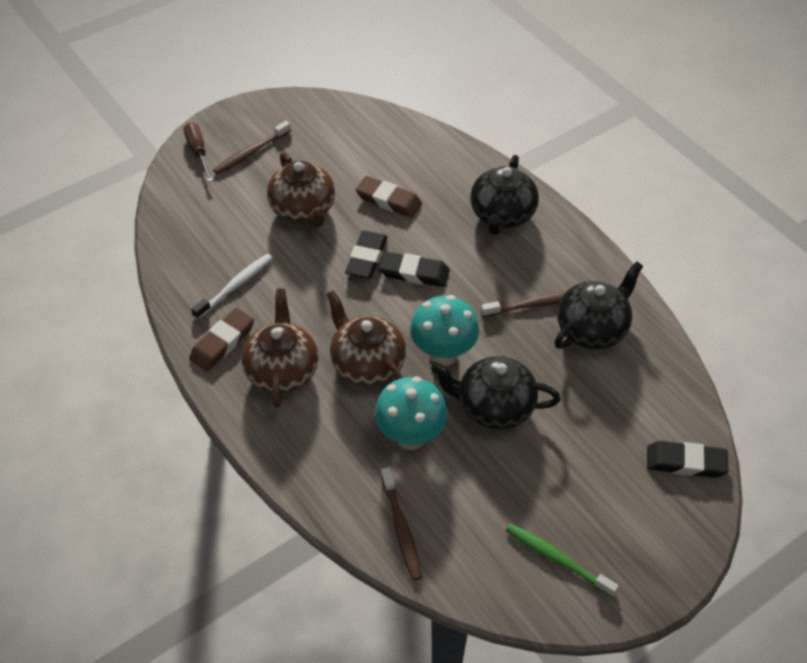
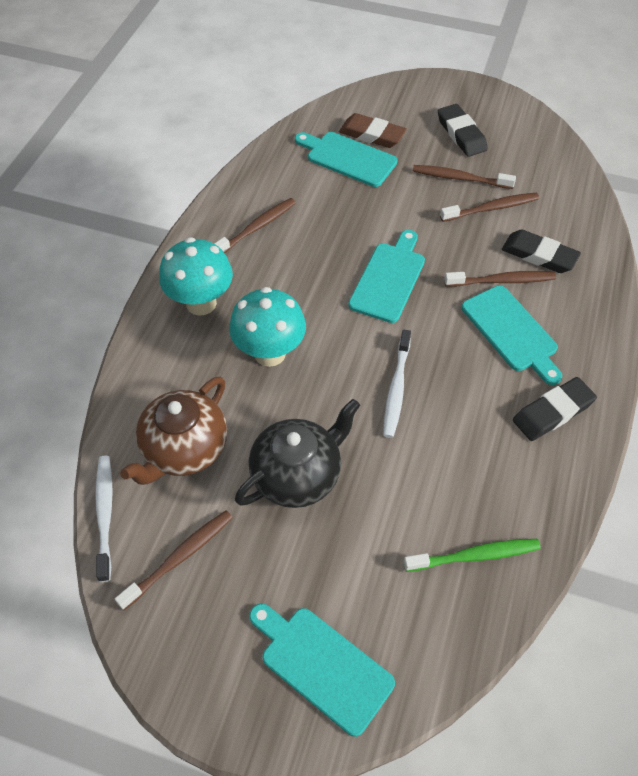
black teapot: [431,356,561,430] [470,155,539,235] [555,262,643,349] = 3 -> [235,399,360,508] = 1
brown eraser: [189,308,254,371] [356,176,422,218] = 2 -> [339,113,407,148] = 1
brown screwdriver: [184,122,213,182] = 1 -> none = 0
brown teapot: [241,289,319,408] [267,151,335,228] [327,290,406,386] = 3 -> [120,377,227,485] = 1
brown toothbrush: [213,121,291,175] [381,468,422,581] [481,291,567,317] = 3 -> [115,510,233,610] [214,198,296,253] [413,165,516,189] [440,193,539,222] [444,271,556,287] = 5
turquoise cutting board: none = 0 -> [249,603,395,737] [295,132,398,187] [349,230,425,323] [462,285,562,385] = 4
white toothbrush: [191,254,273,319] = 1 -> [95,456,113,582] [383,330,411,438] = 2

